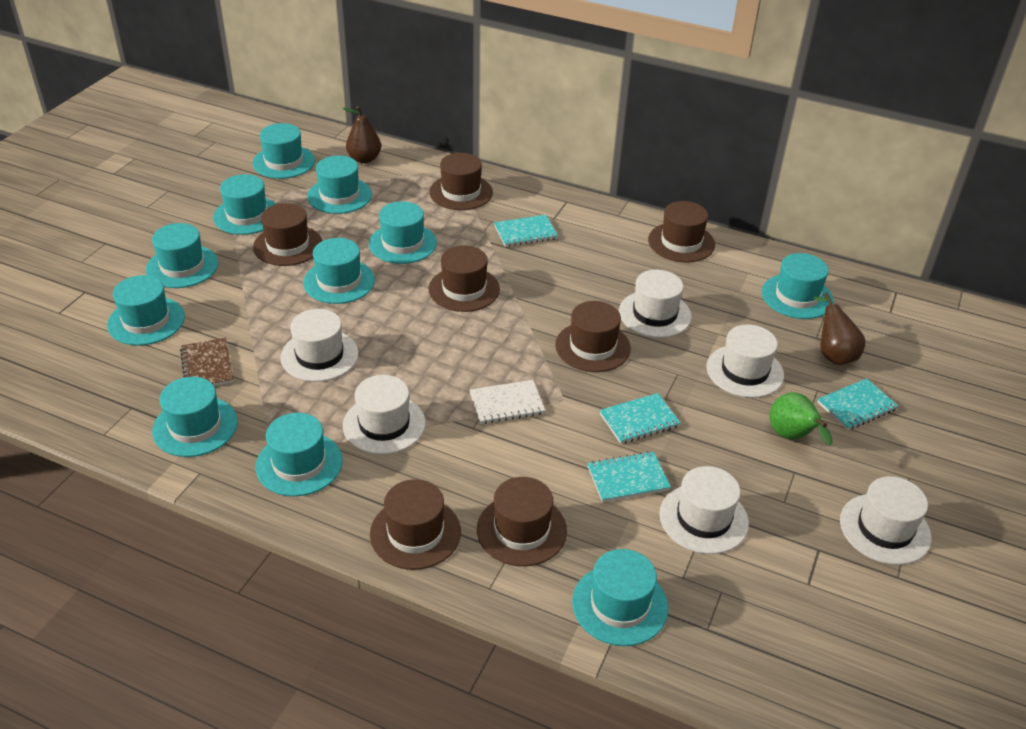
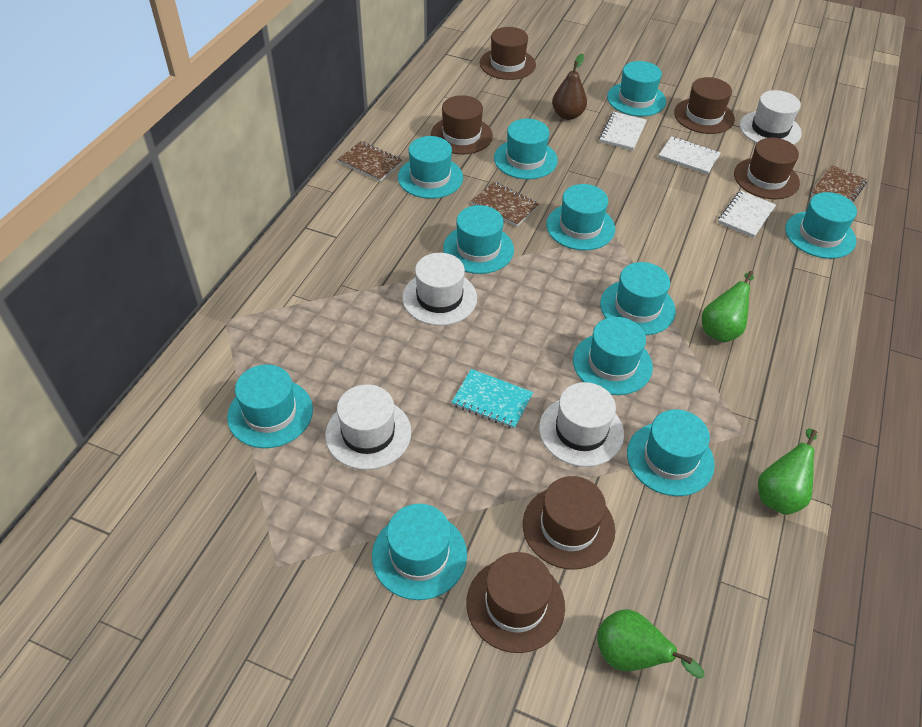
brown hat: [253,203,322,266] [370,479,461,570] [429,153,493,210] [429,245,500,312] [477,477,567,566] [555,301,631,372] [648,201,715,263] = 7 -> [431,95,493,154] [466,552,565,653] [480,27,536,80] [523,476,615,570] [674,77,735,134] [734,138,800,199] = 6
brown notebook: [180,338,233,386] = 1 -> [338,141,403,181] [472,182,539,227] [811,165,867,202] = 3
brown pear: [343,106,381,163] [813,292,866,365] = 2 -> [552,54,587,120] = 1
green pear: [770,392,833,446] = 1 -> [597,609,705,679] [702,271,754,342] [758,428,817,515] = 3
turquoise notebook: [494,215,558,247] [587,451,671,502] [599,393,680,444] [817,378,898,430] = 4 -> [451,369,533,429] = 1
white hat: [280,309,359,382] [343,375,425,454] [619,270,692,338] [659,466,749,554] [707,325,784,398] [840,476,931,565] = 6 -> [325,384,411,470] [402,253,477,326] [539,382,624,467] [740,90,802,145] = 4
white notebook: [470,380,545,424] = 1 -> [599,112,647,150] [659,136,721,175] [718,190,776,238] = 3

